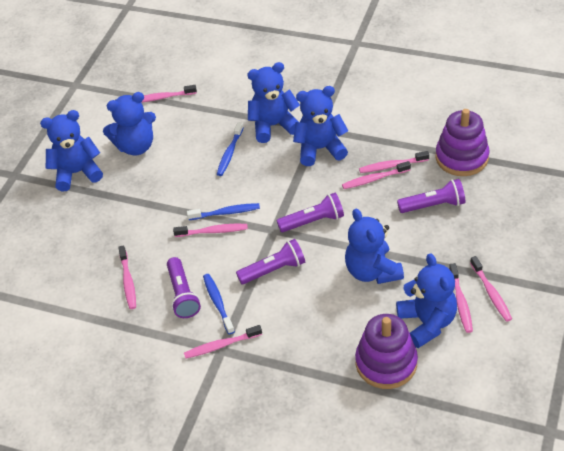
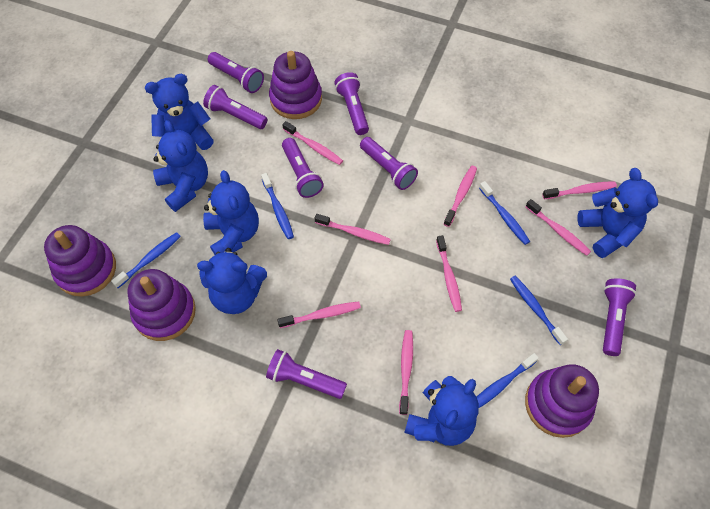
blue toothbrush: [187,203,260,220] [203,274,235,334] [217,122,244,176] = 3 -> [111,232,181,288] [261,173,294,239] [477,353,539,408] [479,181,530,245] [510,276,568,345] = 5
purple flashlight: [167,257,201,318] [236,239,305,284] [277,193,344,232] [397,179,465,213] = 4 -> [203,85,267,129] [208,52,264,93] [266,349,347,399] [282,138,324,198] [334,72,369,135] [360,137,418,190] [603,278,637,356] = 7
purple stacking toy: [355,314,418,389] [435,109,490,176] = 2 -> [44,225,116,297] [128,269,196,341] [269,51,322,119] [525,364,599,438] = 4

